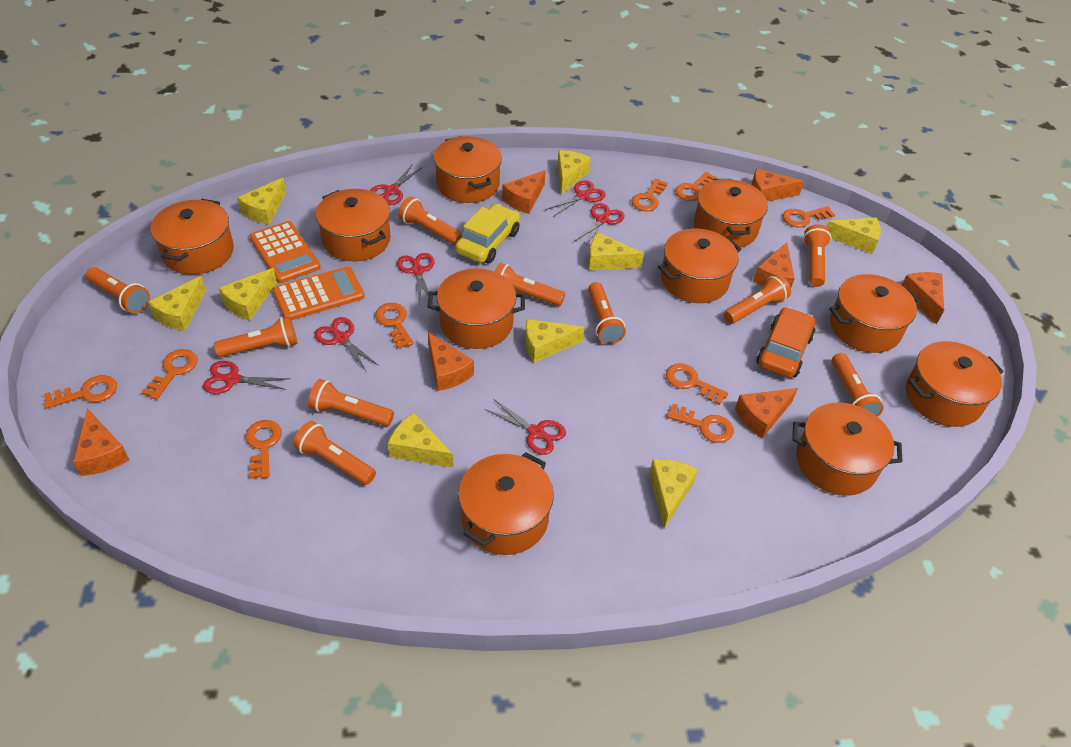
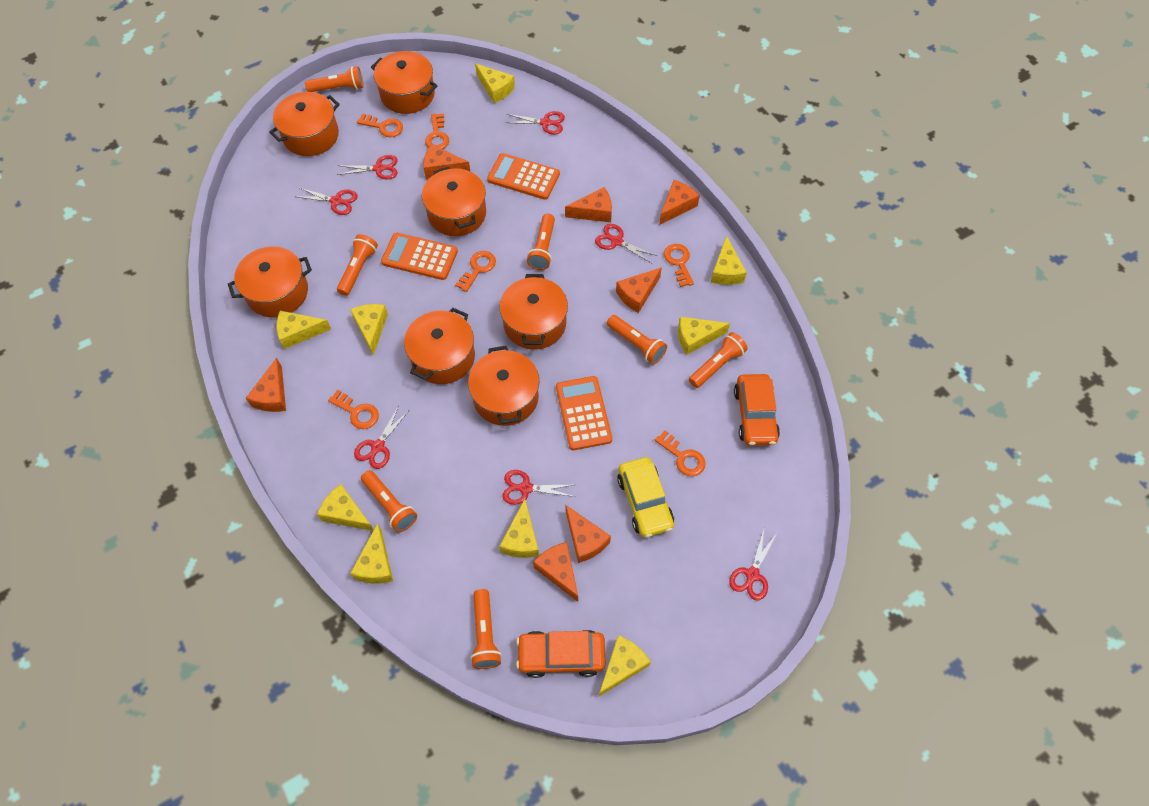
orange calculator: [249,221,321,283] [273,266,365,320] = 2 -> [381,233,458,280] [487,153,560,200] [556,376,612,450] = 3
orange car: [756,307,816,378] = 1 -> [516,630,606,678] [734,374,780,446] = 2
orange flashlight: [85,267,150,314] [214,316,298,357] [293,421,376,485] [308,379,394,426] [398,196,462,245] [495,263,565,306] [588,282,626,344] [724,274,791,324] [803,224,831,287] [832,353,884,417] = 10 -> [305,66,364,92] [337,234,378,296] [361,470,417,532] [471,589,502,669] [527,214,555,270] [607,315,667,364] [689,332,748,388] = 7
orange key: [44,375,117,409] [141,349,198,400] [245,420,282,479] [375,303,414,349] [632,178,668,211] [666,363,728,405] [667,404,734,443] [675,172,717,201] [783,206,835,227] = 9 -> [328,390,379,429] [357,114,403,137] [425,113,449,149] [455,251,496,292] [655,430,706,476] [664,244,694,287] = 6
orange pot: [151,199,234,275] [316,189,391,261] [427,268,525,349] [434,136,502,203] [458,452,554,555] [658,229,741,303] [694,179,768,248] [792,403,903,496] [829,274,921,353] [906,341,1004,427] = 10 -> [228,246,312,318] [269,92,340,156] [371,51,438,114] [404,308,475,384] [422,167,486,236] [468,346,539,426] [500,274,568,350] = 7

